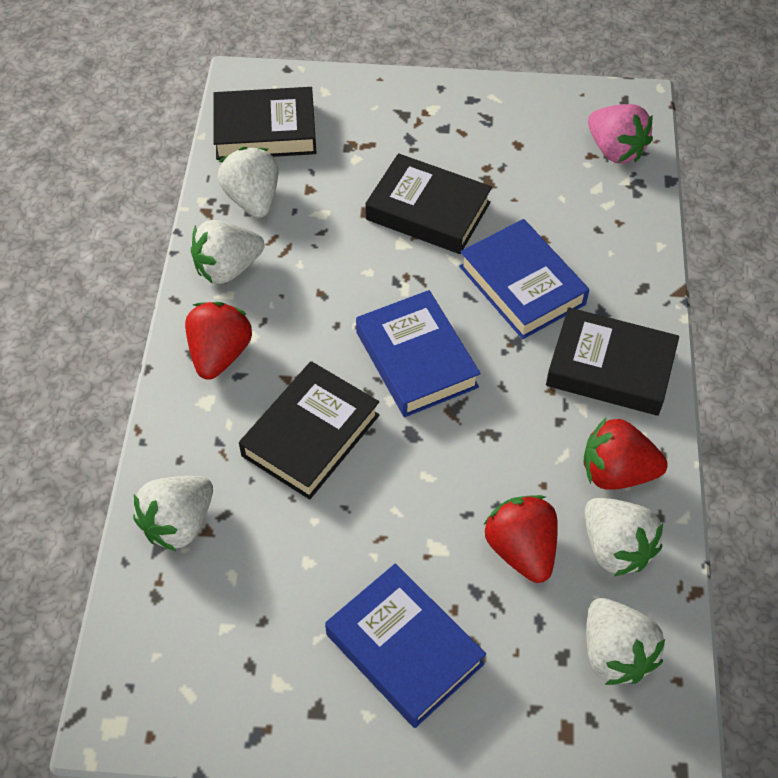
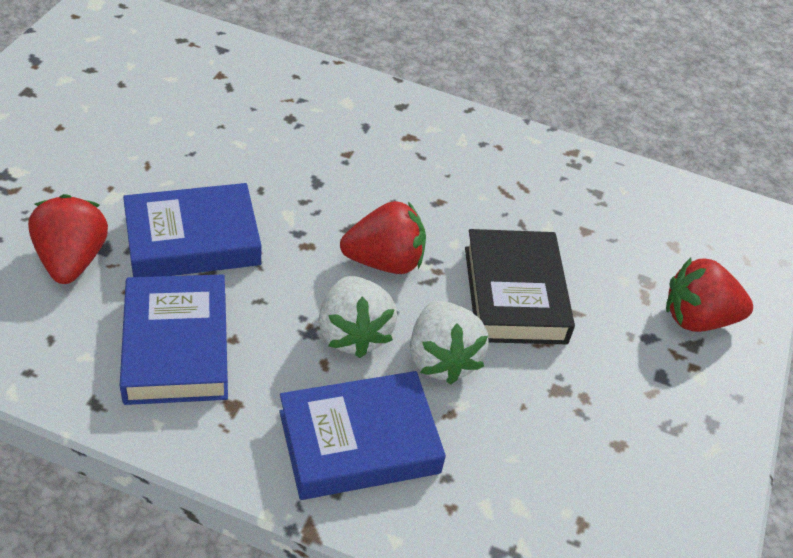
black book: [213,87,316,160] [239,361,379,500] [365,153,492,254] [546,307,679,416] = 4 -> [465,229,575,344] = 1
pink strawberry: [588,104,653,163] = 1 -> none = 0
white strawberry: [133,476,213,552] [191,220,265,284] [218,147,278,218] [585,498,663,577] [586,598,665,685] = 5 -> [318,276,397,358] [410,301,489,385] = 2

